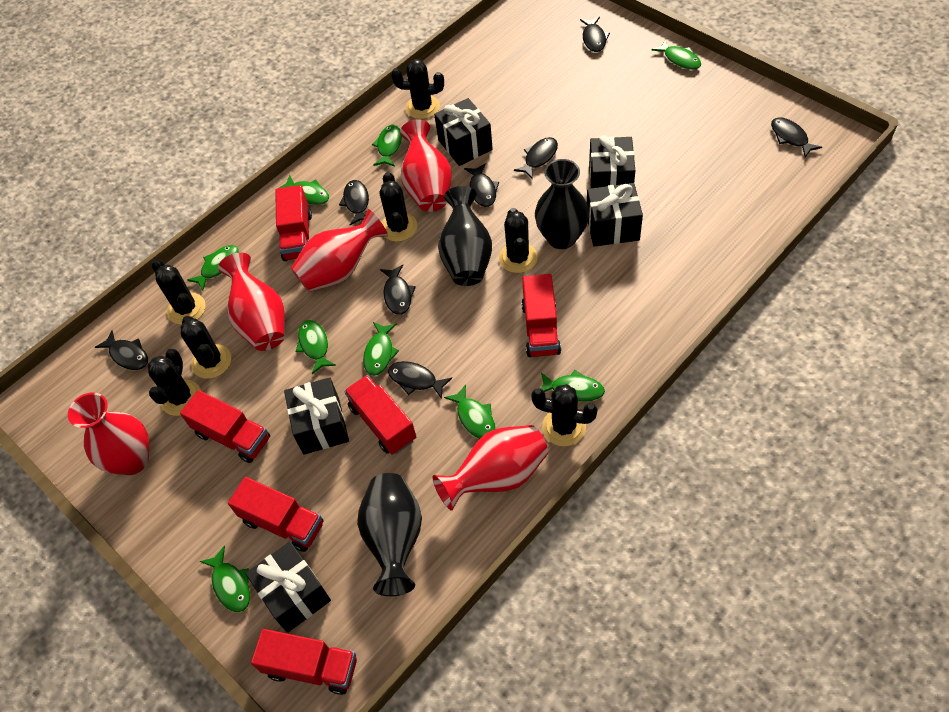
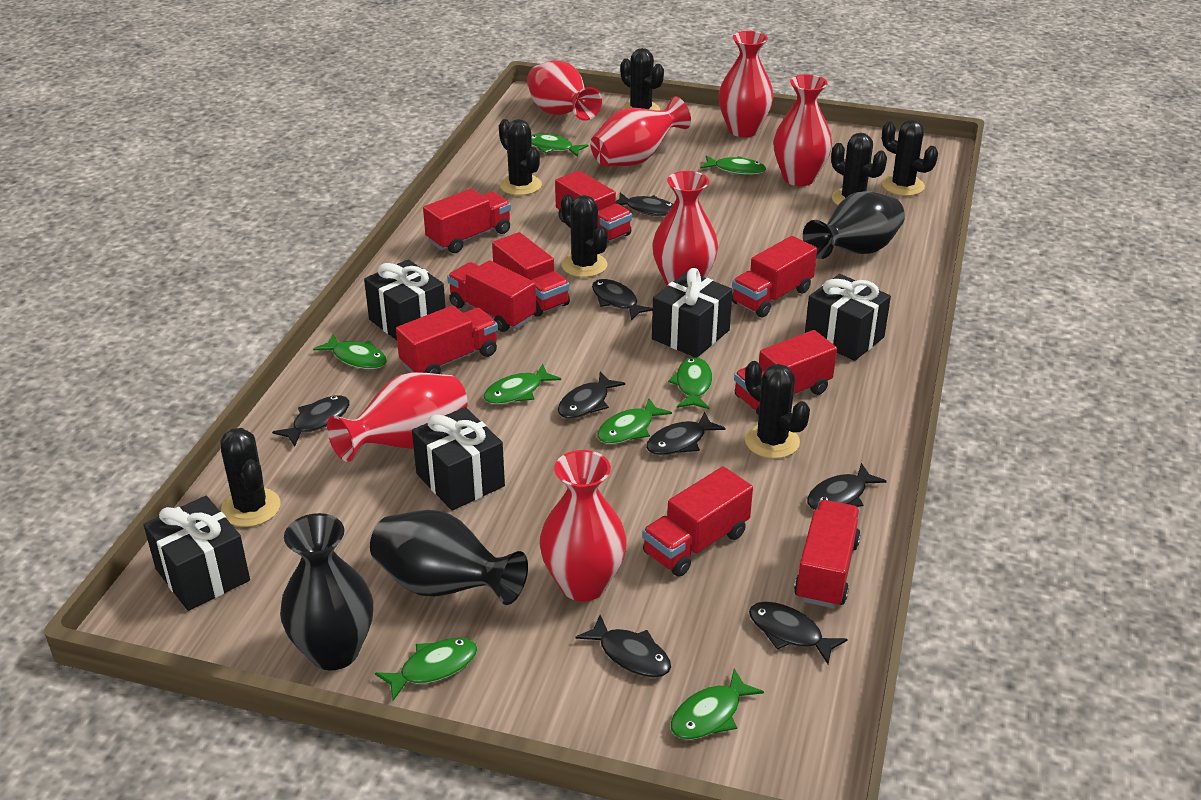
green fish: [187,245,239,291] [200,545,250,612] [279,175,329,205] [296,320,336,374] [363,322,399,376] [372,125,402,167] [444,384,496,439] [541,370,605,402] [651,40,701,70] = 9 -> [313,334,387,369] [375,638,477,701] [483,364,561,404] [531,133,588,157] [597,398,672,444] [668,357,712,409] [671,669,764,740] [700,155,766,175] = 8
red truck: [180,390,270,463] [228,477,324,552] [251,629,357,695] [275,185,312,261] [344,375,416,455] [521,274,561,357] = 6 -> [396,305,498,374] [423,189,511,253] [447,260,536,332] [492,232,570,317] [555,170,632,242] [642,466,753,577] [732,236,817,317] [734,330,837,415] [794,500,861,608] = 9
red vase: [68,392,149,475] [218,252,285,351] [291,209,388,292] [400,119,452,212] [433,425,548,511] = 5 -> [327,372,468,462] [527,60,602,121] [540,450,627,601] [590,96,691,166] [652,171,718,286] [719,31,774,137] [773,74,832,186] = 7

